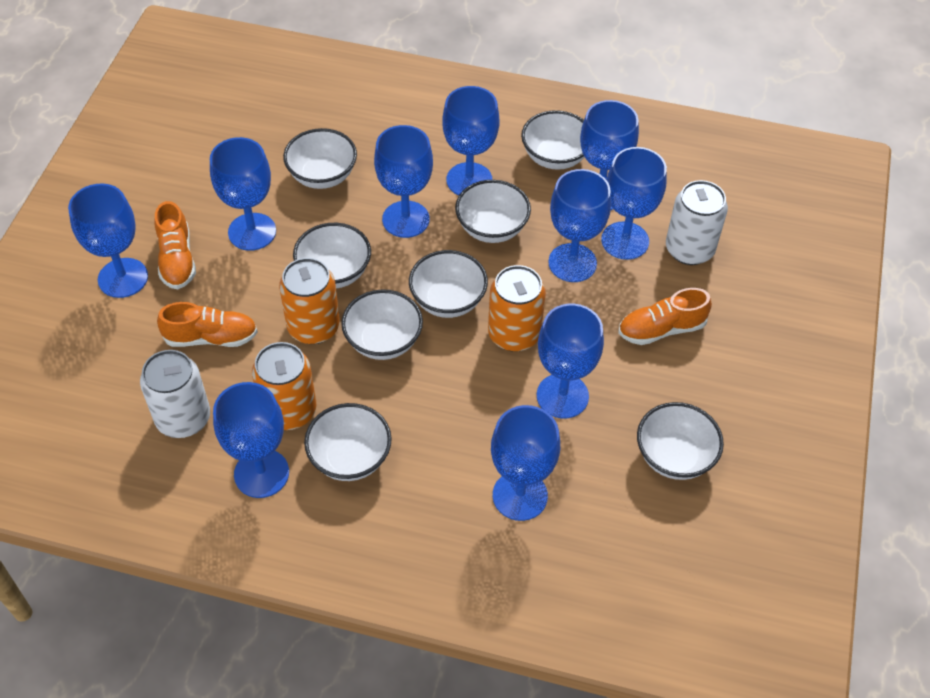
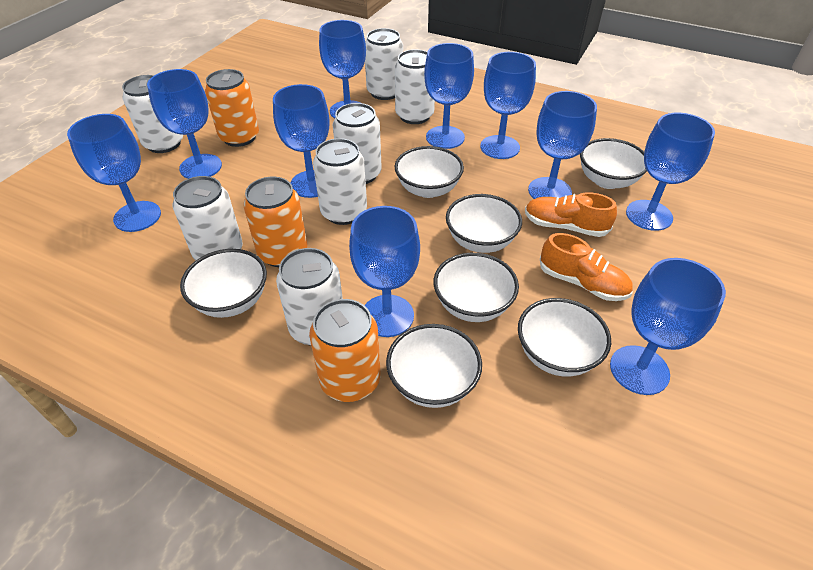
orange shoe: [155,201,196,289] [157,302,258,347] [618,288,712,345] = 3 -> [525,192,617,237] [540,233,633,301] = 2
white bowl: [283,128,357,189] [293,223,371,288] [304,403,392,481] [341,289,423,360] [409,250,488,318] [455,180,531,243] [521,110,584,170] [637,402,724,480] = 8 -> [180,249,267,318] [386,324,482,408] [394,146,464,198] [434,253,519,322] [446,194,522,253] [518,298,611,376] [580,138,647,189] = 7
white can: [140,350,210,438] [666,180,728,265] = 2 -> [122,75,183,153] [173,176,243,260] [276,248,343,346] [313,138,367,225] [333,103,382,184] [365,28,403,100] [395,49,435,124] = 7

